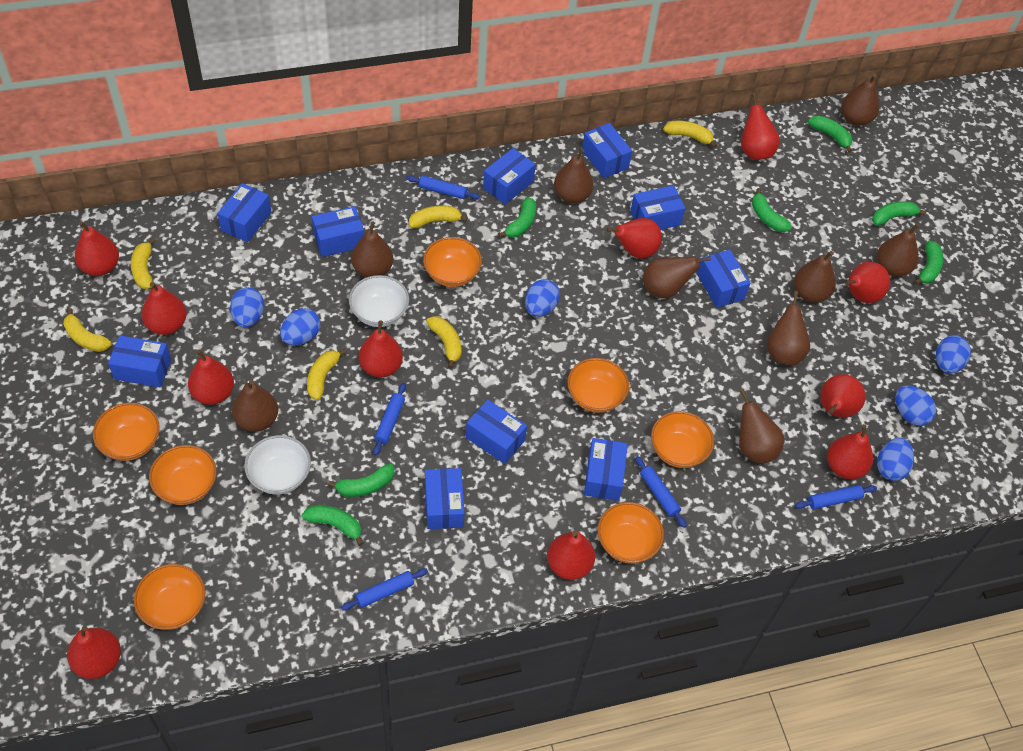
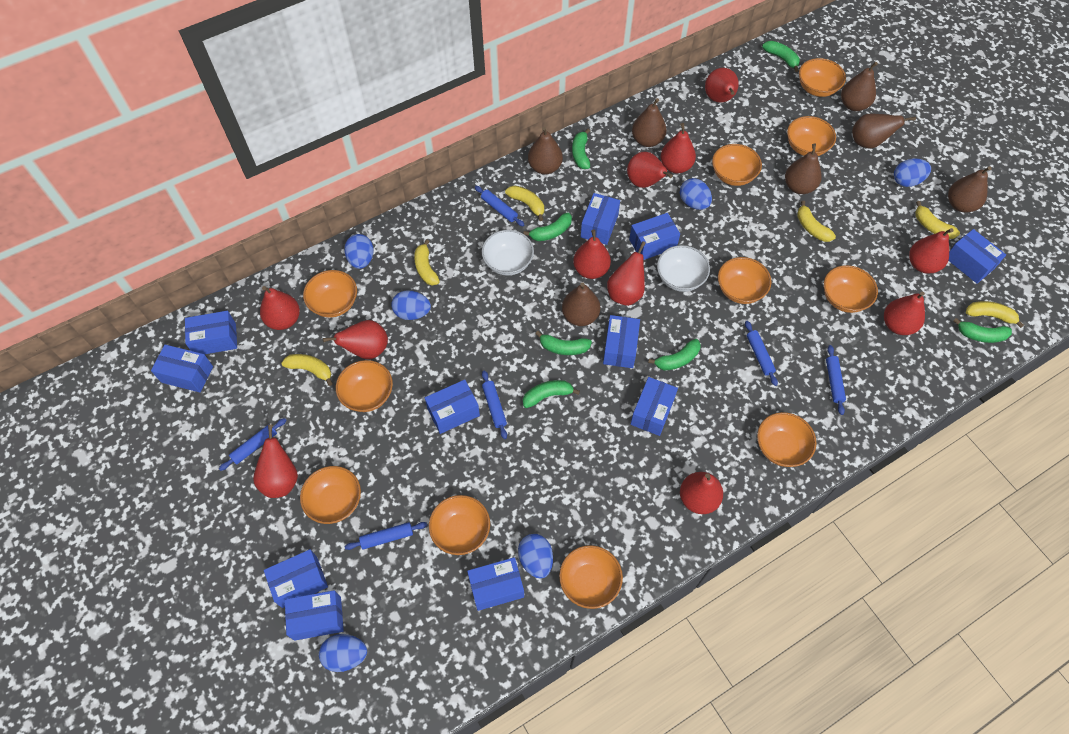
blue box: [108,335,171,388] [217,183,271,242] [312,206,364,257] [425,468,465,529] [466,400,527,464] [483,148,536,204] [582,123,632,178] [584,438,628,501] [630,185,686,230] [697,249,751,308] = 10 -> [151,345,213,392] [185,311,237,354] [264,549,328,608] [285,590,344,641] [425,380,480,434] [467,557,524,611] [581,193,620,245] [603,315,640,368] [629,213,680,260] [631,377,678,436] [948,229,1006,283] = 11
blue rolling pin: [341,568,428,611] [373,383,406,455] [406,175,480,199] [635,456,687,528] [795,485,877,509] = 5 -> [219,418,287,471] [345,522,427,550] [475,186,524,226] [482,370,507,439] [745,321,778,386] [826,345,846,415] = 6
brown pear: [232,380,278,432] [351,221,393,278] [554,149,594,203] [643,256,711,298] [739,389,784,464] [767,291,810,365] [794,251,836,303] [841,74,879,126] [877,224,920,277] = 9 -> [528,127,563,174] [562,283,600,326] [632,98,667,147] [785,144,822,194] [841,62,878,111] [852,113,916,148] [948,166,992,212] = 7
orange bowl: [93,403,160,461] [134,564,205,630] [149,445,217,505] [423,237,482,287] [567,358,629,413] [598,502,664,564] [651,411,714,468] = 7 -> [300,466,361,524] [303,270,357,318] [336,360,393,412] [429,495,490,555] [559,545,623,609] [712,144,762,186] [718,257,772,304] [757,412,817,467] [787,116,836,156] [799,58,846,97] [824,265,878,313] = 11

